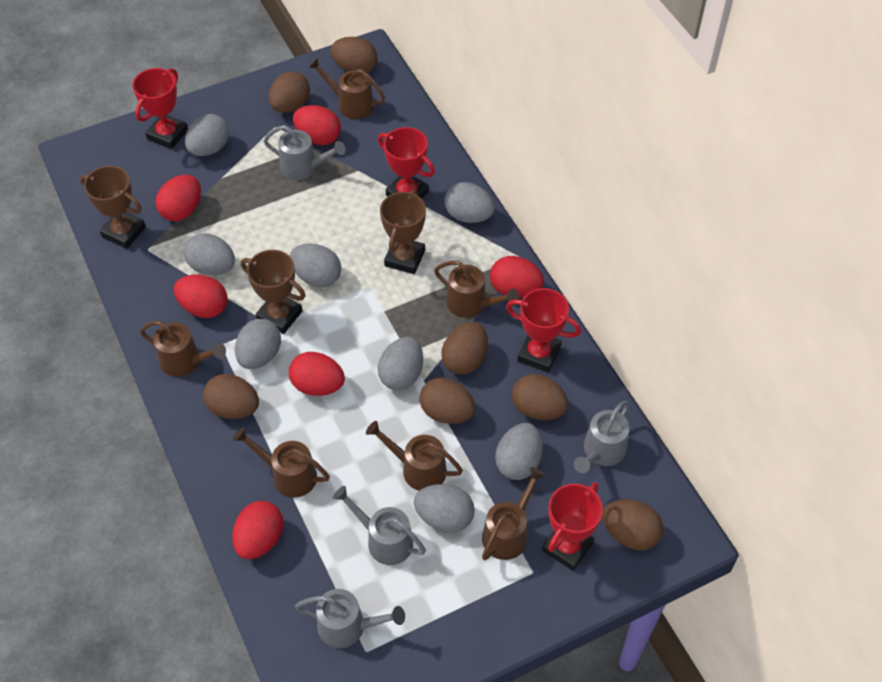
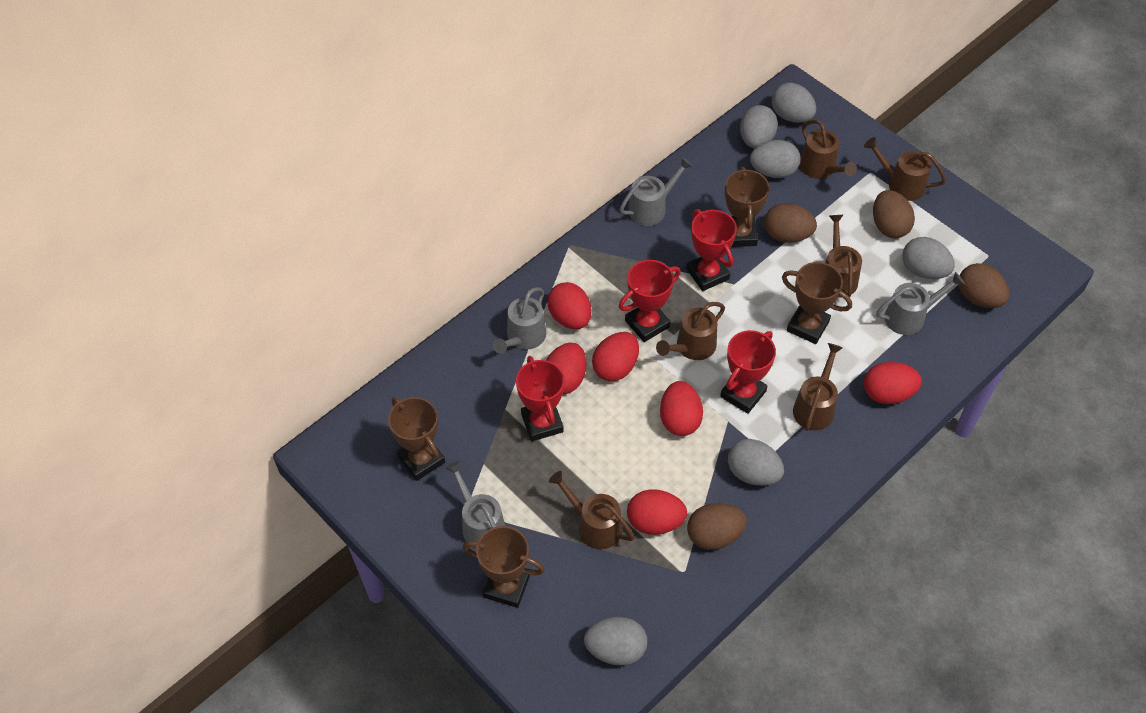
brown egg: [203,374,259,419] [269,71,310,113] [330,37,377,73] [419,378,475,424] [441,322,488,375] [512,374,569,420] [602,499,663,550] = 7 -> [687,503,747,550] [764,203,817,243] [873,190,915,238] [959,263,1009,308] = 4
brown trophy: [80,166,146,249] [241,250,306,334] [380,190,426,274] = 3 -> [388,397,445,481] [463,526,545,608] [725,167,769,247] [782,262,852,344] = 4
grey egg: [184,233,235,275] [185,114,229,156] [235,319,281,369] [290,243,341,287] [378,337,423,390] [414,484,475,533] [445,182,495,223] [495,423,543,480] = 8 -> [584,617,647,666] [728,439,784,486] [740,105,778,148] [750,140,801,178] [772,83,816,123] [902,237,955,279] = 6

